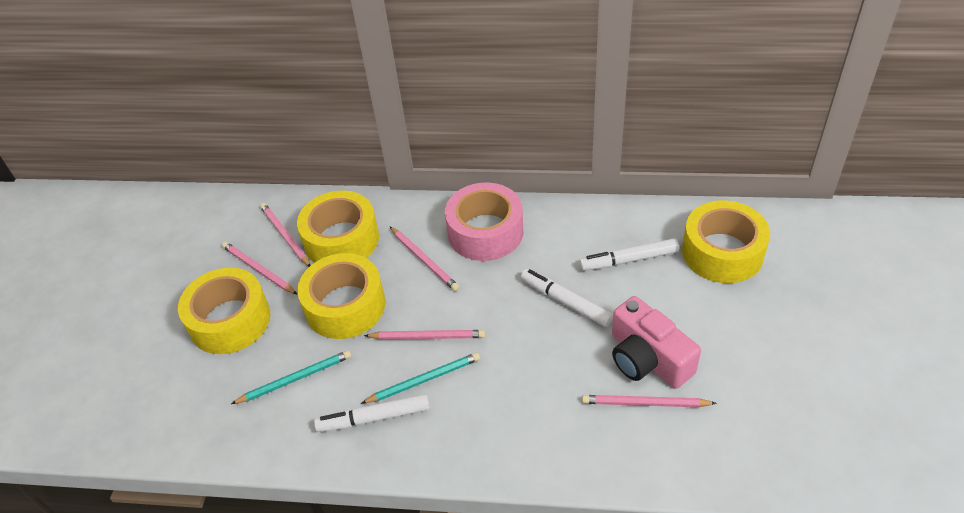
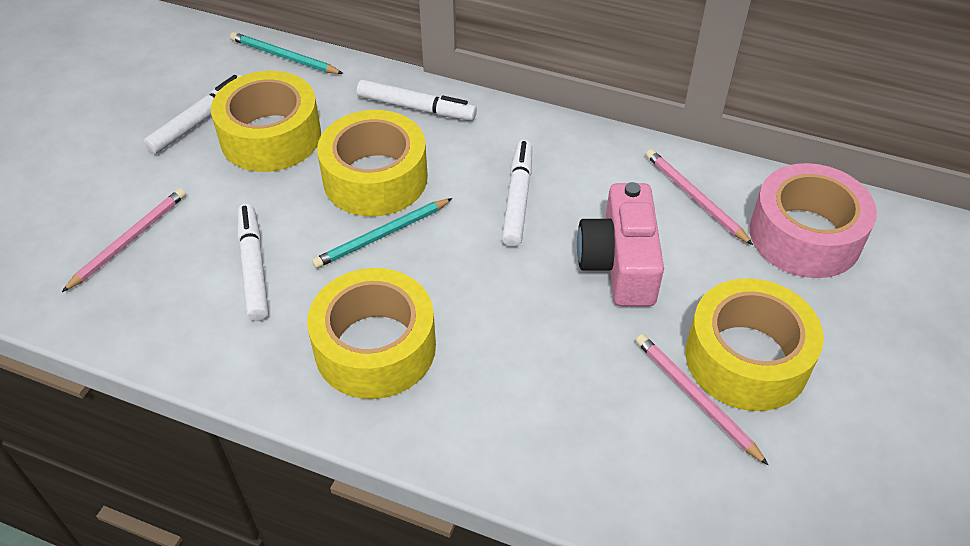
pink pencil: [222,242,297,294] [260,203,311,267] [364,330,485,340] [390,227,459,291] [582,395,717,407] = 5 -> [62,188,186,292] [636,334,768,465] [646,149,753,245] = 3
white marker: [314,394,430,432] [521,269,613,327] [579,238,679,271] = 3 -> [144,75,242,154] [238,204,269,321] [357,80,477,120] [502,140,532,247] = 4

